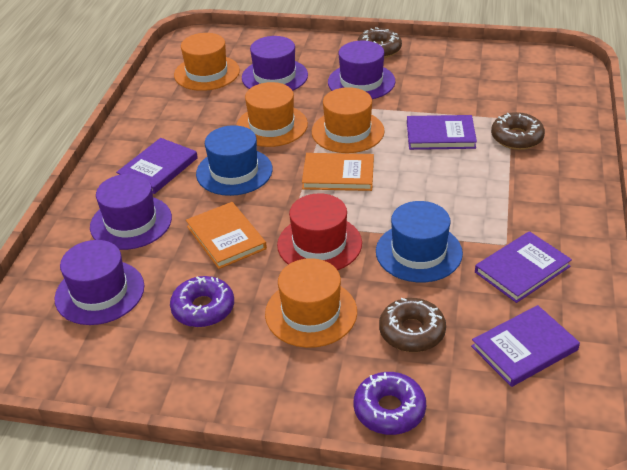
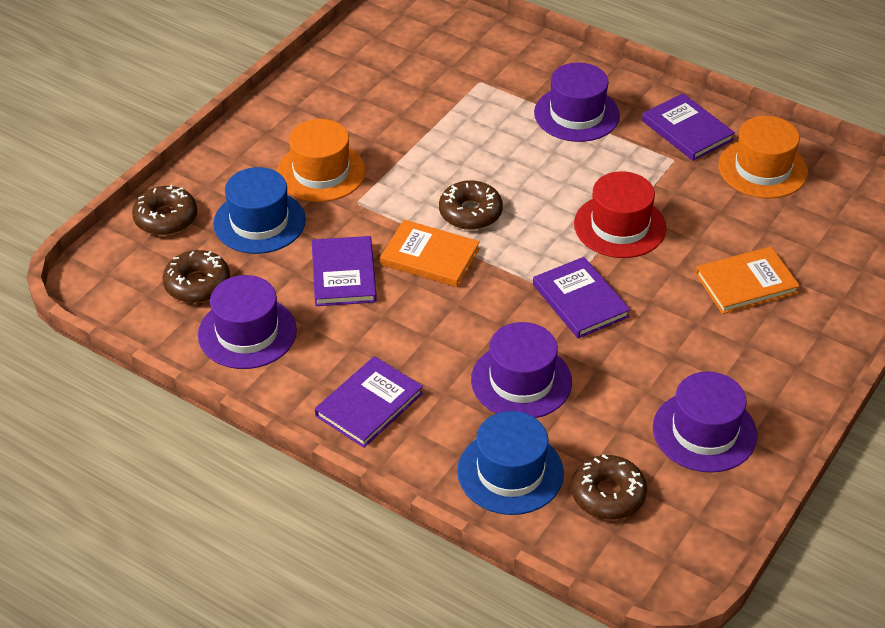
brown donut: [357,27,402,58] [379,298,446,352] [491,112,545,150] = 3 -> [132,185,197,235] [163,250,230,303] [439,180,503,230] [571,454,647,520] = 4
orange hat: [174,33,240,91] [236,82,308,147] [265,258,357,348] [312,87,385,153] = 4 -> [277,119,366,202] [718,116,808,199] = 2
purple donut: [170,276,234,327] [354,372,426,435] = 2 -> none = 0

